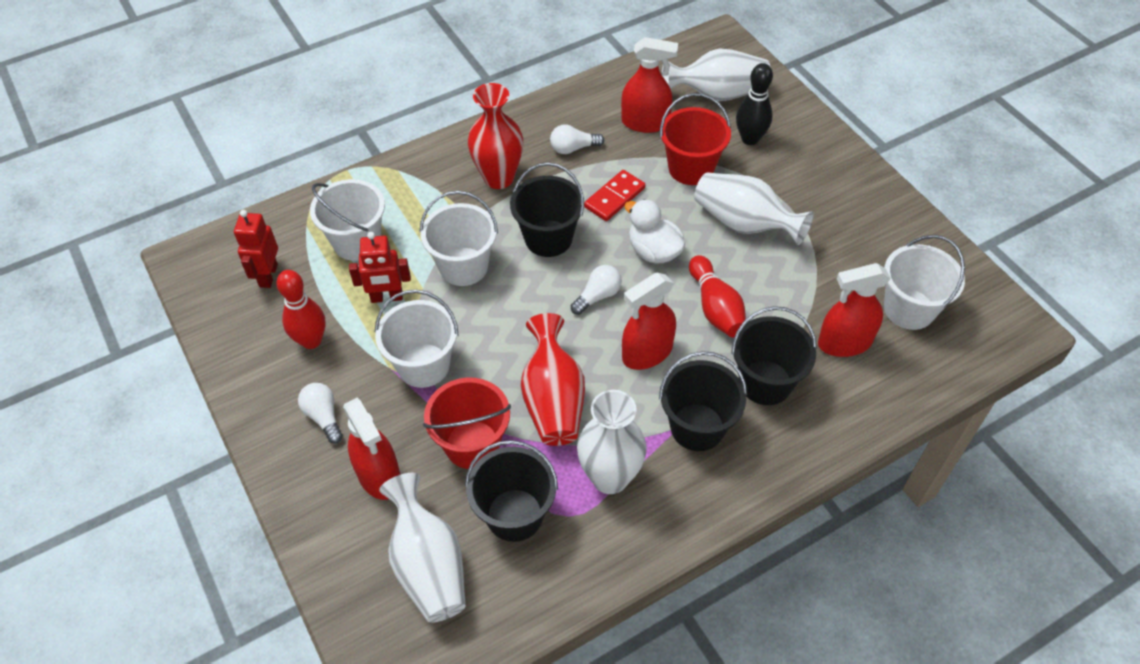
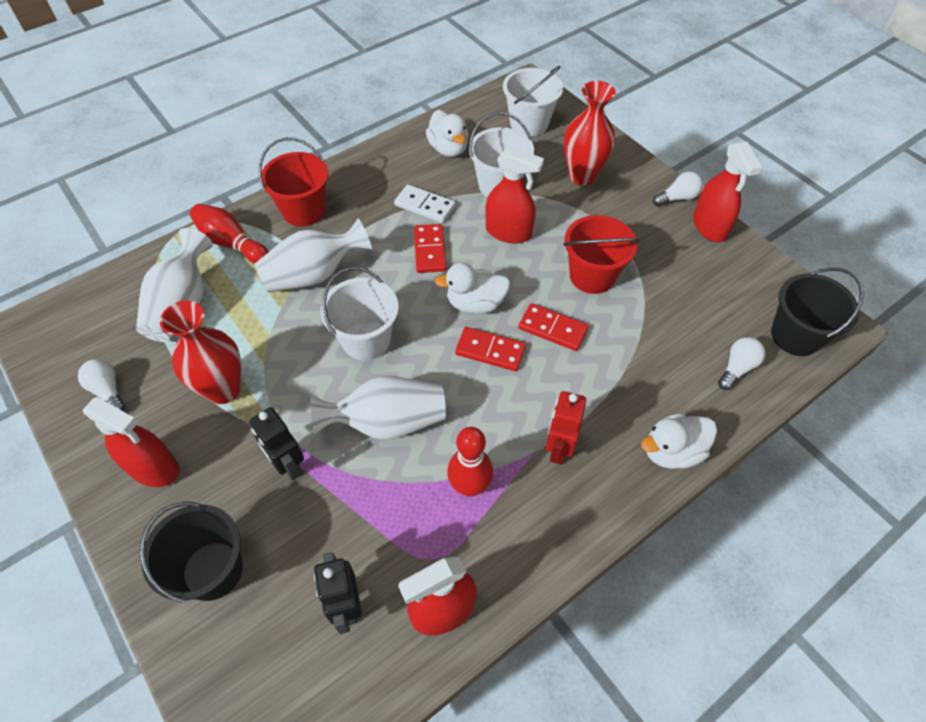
black bowling pin: [736,63,773,145] = 1 -> none = 0
black bucket: [465,440,558,542] [510,163,584,257] [659,351,747,451] [731,306,817,405] = 4 -> [140,502,243,603] [771,267,864,356] = 2
black robot: none = 0 -> [249,407,304,480] [314,552,362,634] = 2
red domino: [584,170,645,221] = 1 -> [414,224,446,273] [455,327,526,371] [518,303,589,351] = 3
red robot: [234,210,278,288] [349,232,411,303] = 2 -> [546,391,586,465] = 1
white bucket: [310,179,385,261] [375,290,459,388] [420,191,498,286] [884,235,965,330] = 4 -> [321,267,399,360] [469,112,534,197] [503,66,563,136] = 3
white domino: none = 0 -> [394,184,455,223] = 1
white duck: [624,199,685,263] = 1 -> [426,110,469,157] [435,263,510,314] [641,413,717,469] = 3
white vase: [379,473,466,623] [577,390,647,494] [662,49,770,101] [694,173,813,245] = 4 -> [136,228,213,342] [254,218,372,292] [311,376,446,440] = 3

